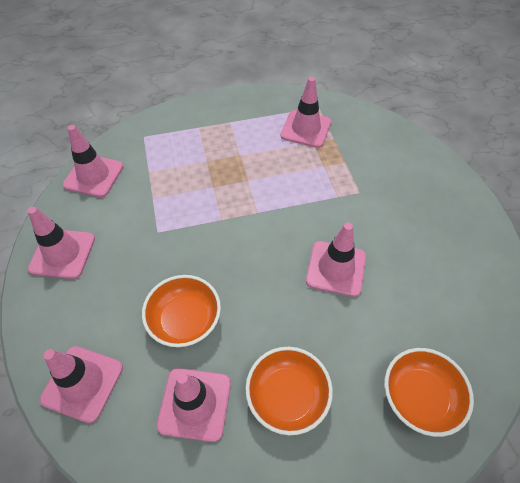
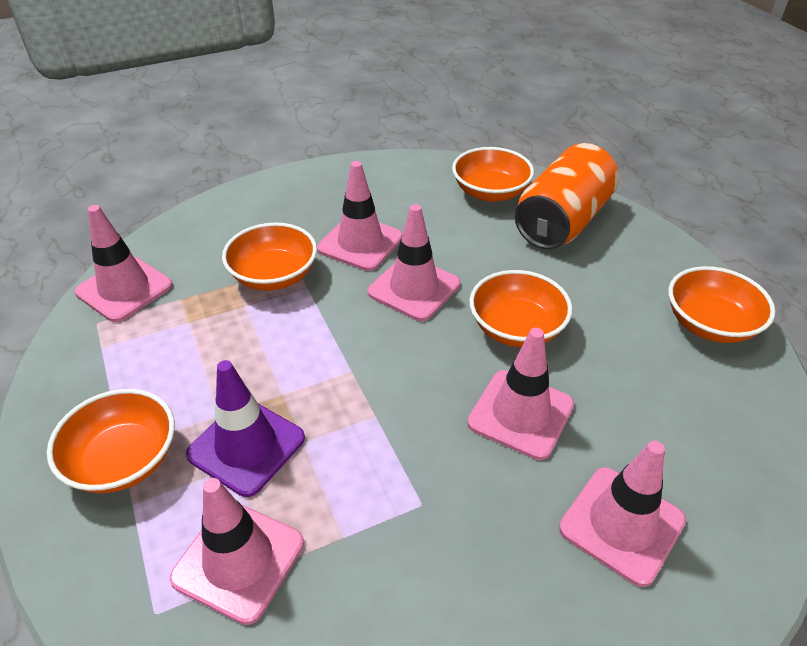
orange bowl: [142,275,221,347] [246,347,333,435] [385,348,474,437] = 3 -> [47,389,175,493] [222,222,317,291] [452,147,534,202] [469,270,573,347] [668,266,775,343] = 5
orange can: none = 0 -> [515,143,619,249] = 1
purple traffic cone: none = 0 -> [186,360,305,497] = 1

